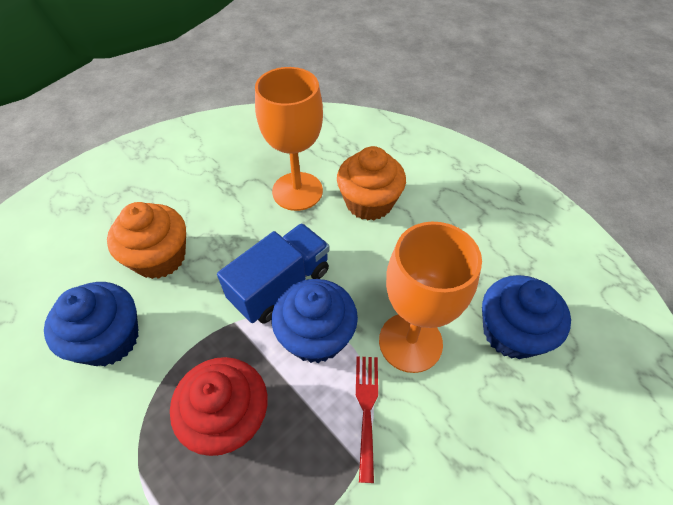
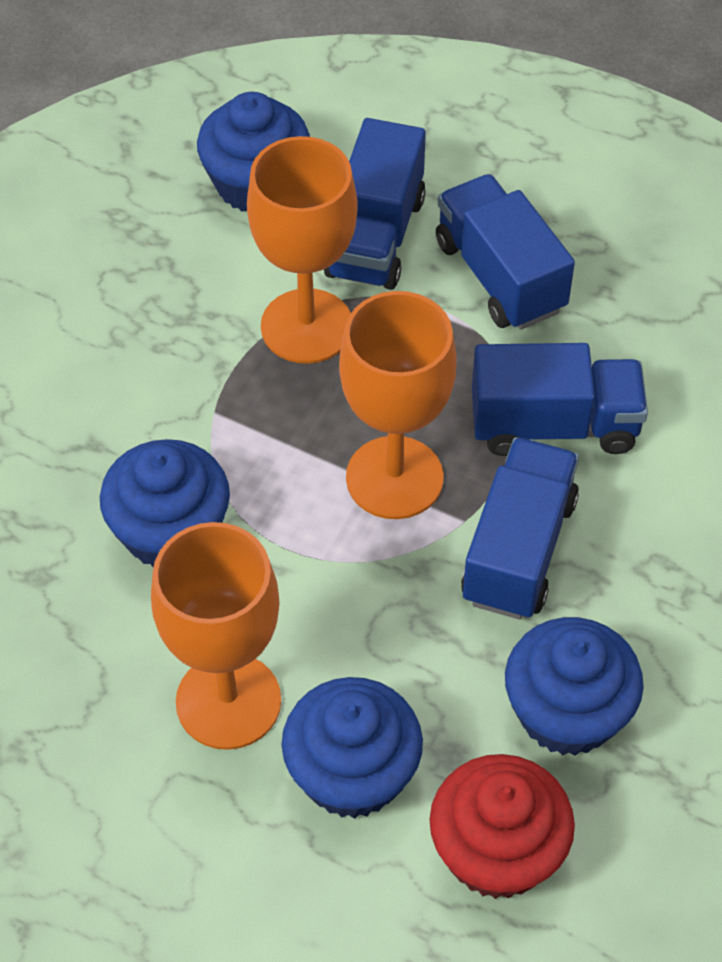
blue cupcake: [44,282,139,366] [272,279,358,363] [482,275,571,359] = 3 -> [100,439,230,568] [197,92,310,212] [282,677,423,819] [505,617,644,756] = 4
blue truck: [217,223,329,324] = 1 -> [324,118,426,290] [436,174,575,330] [461,437,579,620] [472,343,648,456] = 4
orange cupcake: [107,202,186,279] [337,146,406,220] = 2 -> none = 0
orange goblet: [255,67,323,211] [379,222,482,373] = 2 -> [151,522,281,750] [247,136,358,364] [339,291,457,519] = 3
red fork: [356,356,378,483] = 1 -> none = 0

